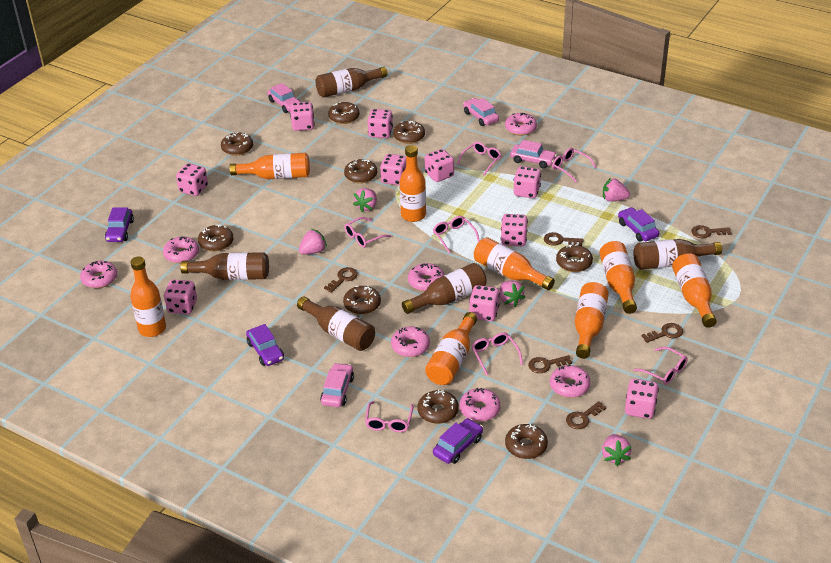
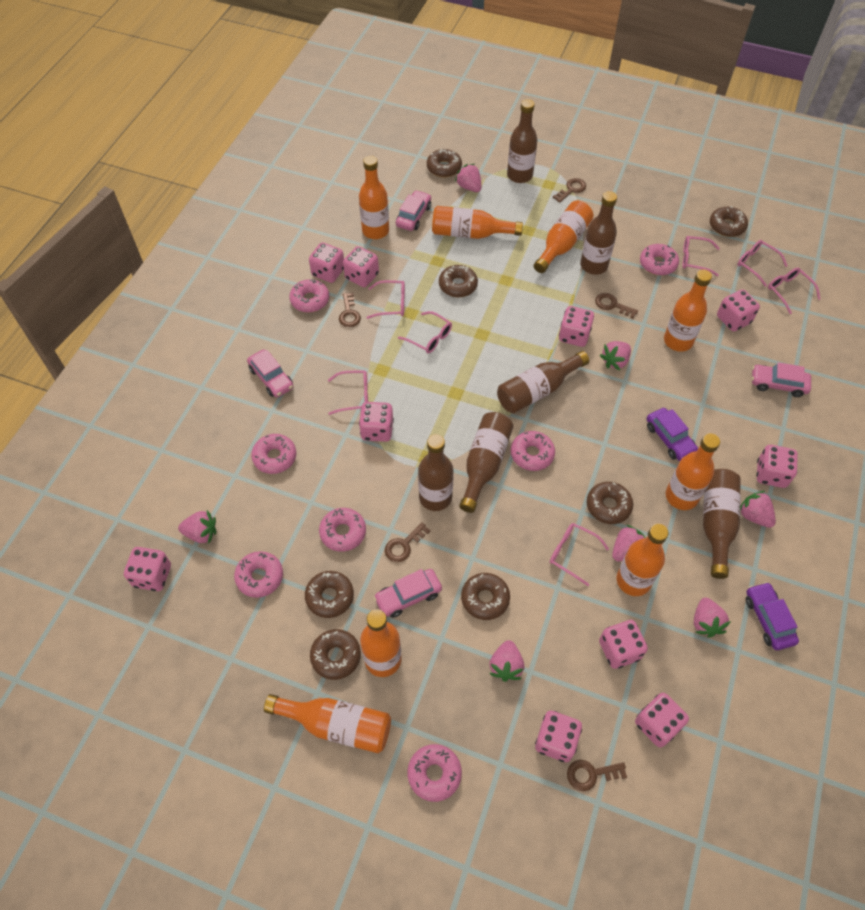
brown bottle: [180,252,269,280] [297,297,375,351] [315,67,387,97] [402,263,487,314] [633,239,722,270] = 5 -> [418,434,454,511] [459,412,513,513] [497,351,589,413] [507,99,538,183] [580,191,617,275] [703,469,741,579] = 6
brown donut: [198,224,234,251] [221,132,253,156] [328,102,360,124] [343,286,381,314] [344,159,377,183] [393,121,425,144] [418,390,459,424] [505,424,548,459] [556,244,593,272] = 9 -> [305,571,354,618] [310,629,361,680] [427,149,462,177] [439,265,478,297] [461,573,510,620] [587,482,633,524] [710,206,748,237] = 7
brown key: [324,267,358,293] [528,355,572,373] [544,232,583,246] [566,401,606,429] [642,323,683,343] [691,225,731,238] = 6 -> [339,293,361,327] [385,522,431,562] [553,178,586,203] [567,760,627,791] [595,293,638,318] = 5
pink strawberry: [299,229,327,254] [353,188,377,213] [499,280,525,307] [602,434,631,466] [603,178,630,202] = 5 -> [178,510,216,544] [455,164,482,192] [489,640,524,682] [600,341,631,370] [612,525,646,561] [694,597,731,638] [740,491,776,528] = 7
purple car: [105,207,134,242] [246,324,284,366] [433,418,483,464] [618,207,659,242] = 4 -> [647,408,698,461] [746,582,799,650] = 2

